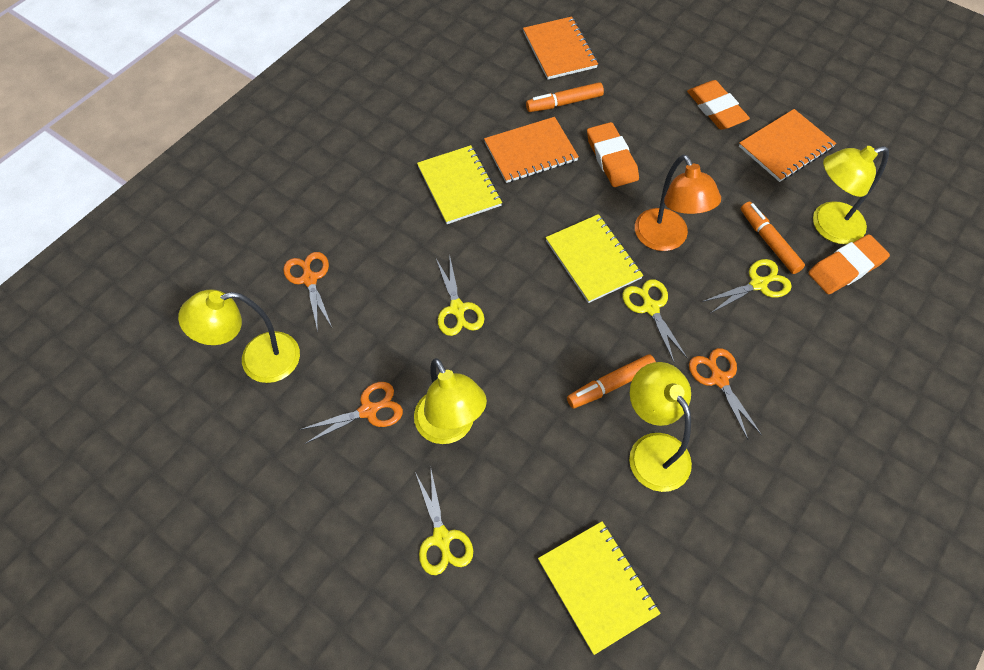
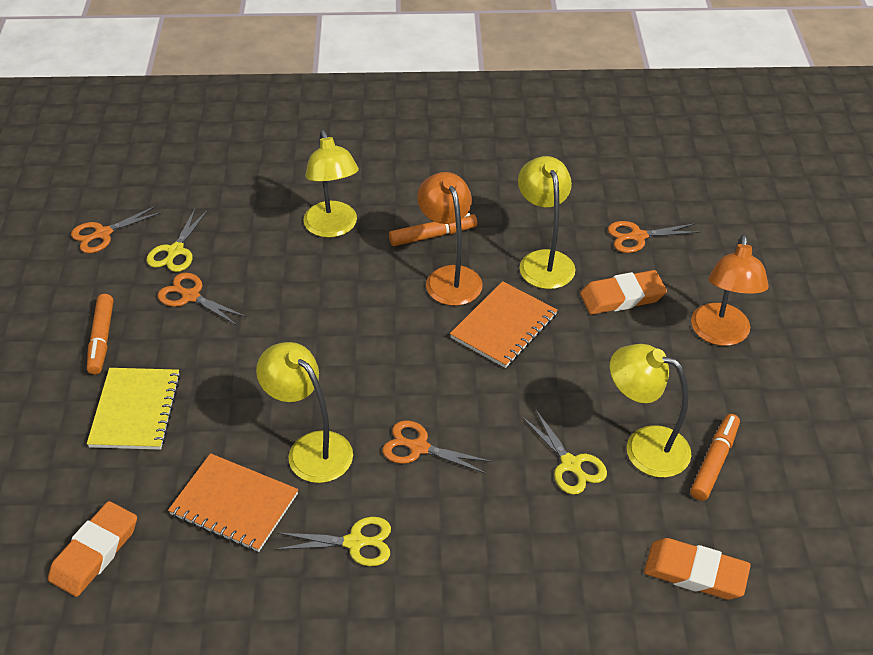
orange lamp: [635,154,721,251] = 1 -> [417,172,483,306] [691,235,769,346] = 2
orange notebook: [484,117,579,183] [523,17,598,79] [739,109,836,182] = 3 -> [168,453,298,552] [450,281,558,368] = 2
orange scissors: [283,252,332,332] [299,382,403,444] [689,348,762,440] = 3 -> [71,205,163,253] [158,273,247,325] [383,420,492,474] [608,221,701,253] = 4
yellow notebook: [417,145,502,224] [538,521,661,655] [546,214,643,303] = 3 -> [87,368,181,450] = 1
yellow scissors: [415,470,473,575] [436,258,484,336] [622,279,688,362] [702,259,792,313] = 4 -> [147,209,208,272] [275,517,391,566] [522,409,607,495] = 3

